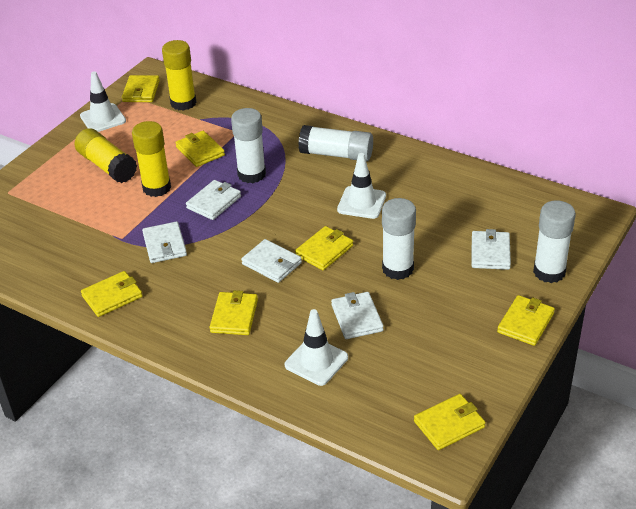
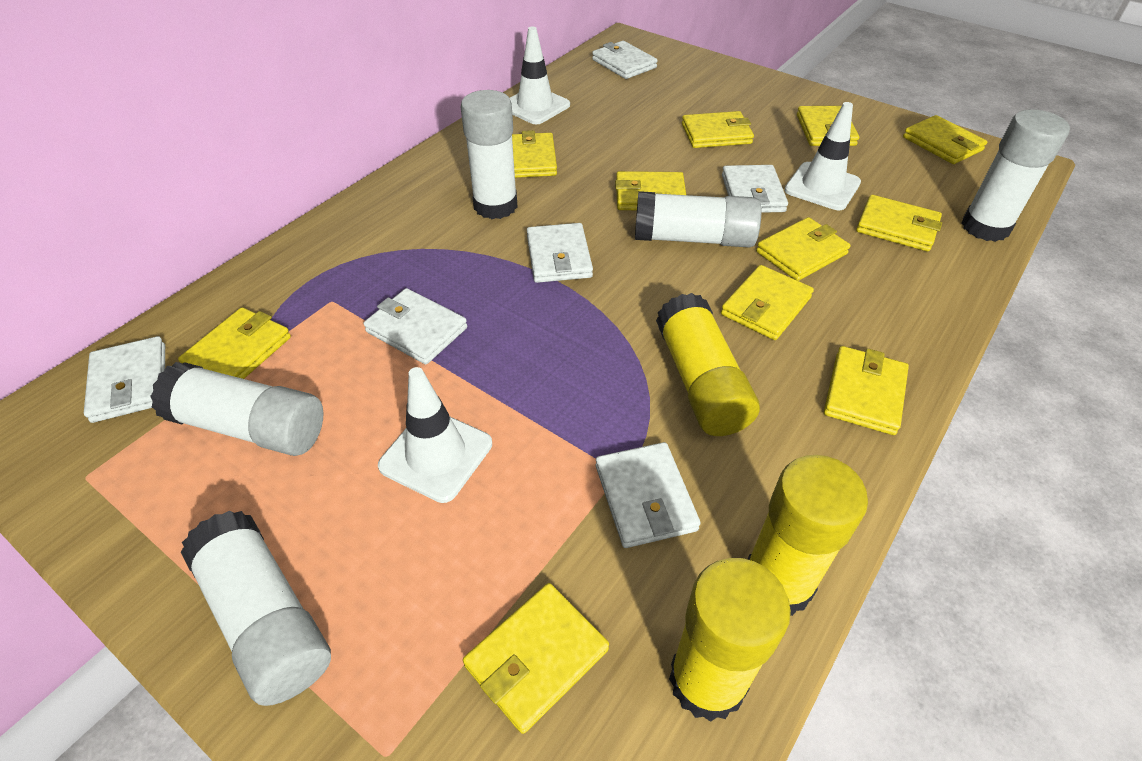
white glue stick: [231,108,266,183] [298,125,373,161] [382,198,416,280] [533,201,576,283] = 4 -> [150,362,323,456] [181,511,331,706] [461,90,518,219] [635,191,761,248] [961,109,1070,242] = 5
white wallet: [142,222,187,263] [186,180,241,220] [241,239,302,283] [331,292,384,339] [472,229,511,270] = 5 -> [84,336,165,423] [363,288,467,364] [527,223,593,283] [592,41,658,79] [596,442,701,548] [722,165,788,213] = 6
yellow wallet: [81,271,143,317] [122,75,160,102] [175,131,225,167] [210,290,258,335] [295,226,353,270] [414,394,485,450] [497,295,555,346] = 7 -> [178,307,291,379] [463,583,609,734] [512,130,557,178] [615,171,686,210] [682,111,754,148] [721,265,814,340] [756,217,851,281] [797,106,859,146] [824,346,909,435] [856,195,942,252] [903,115,987,164] = 11

